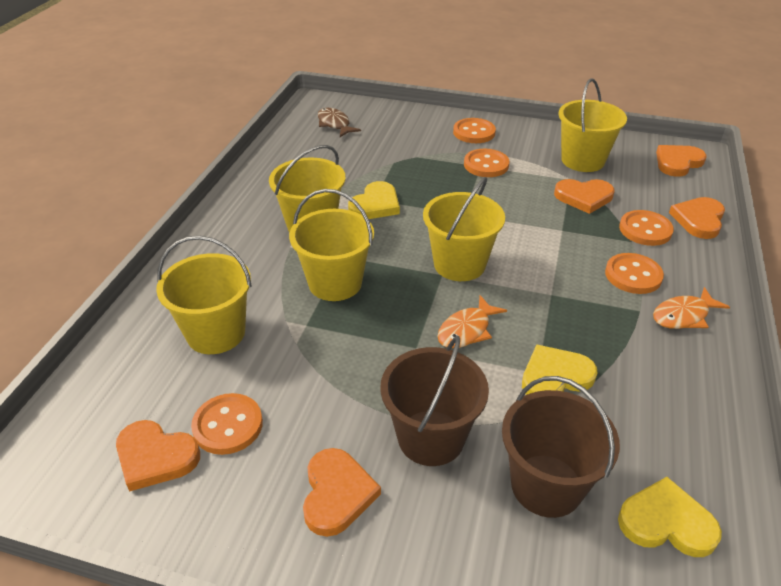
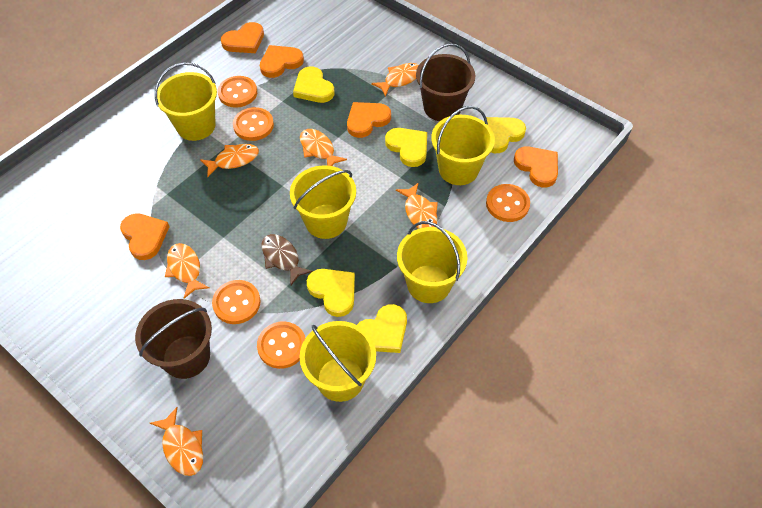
orange fish: [437,295,507,348] [653,287,730,329] = 2 -> [150,407,203,476] [165,243,210,299] [200,144,259,177] [300,129,347,166] [371,63,419,97] [396,182,438,229] = 6
yellow heart: [348,181,400,219] [522,344,597,395] [618,477,722,557] = 3 -> [293,67,335,103] [307,269,355,317] [357,304,407,353] [385,128,427,167] [486,117,526,153] = 5

